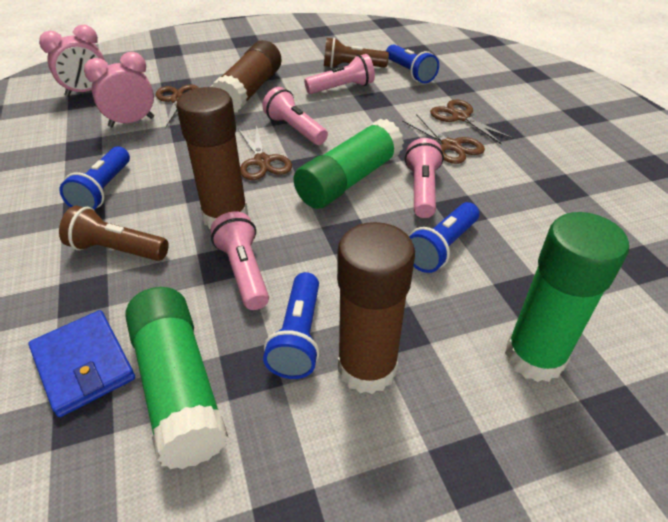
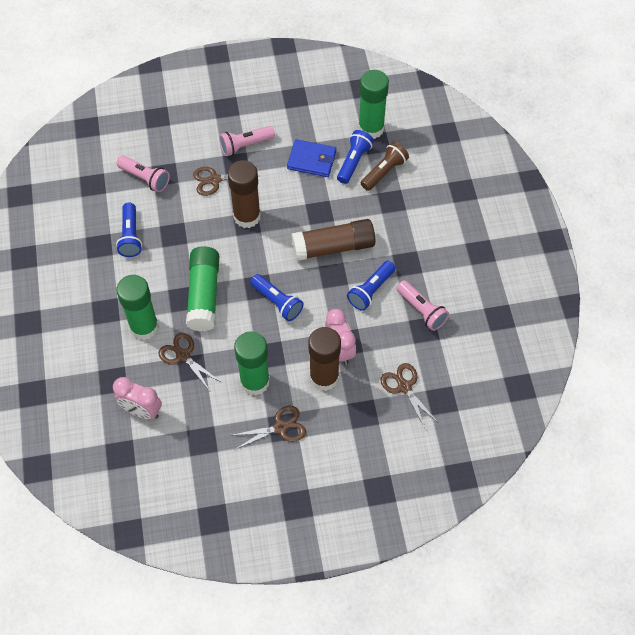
brown flashlight: [59,206,169,261] [324,37,389,68] = 2 -> [361,142,409,191] = 1
green glue stick: [125,287,229,469] [294,119,404,209] [505,212,629,382] = 3 -> [117,275,159,340] [186,246,219,331] [234,331,270,396] [358,70,389,139] = 4
pink flashlight: [210,212,269,310] [262,87,328,145] [304,54,375,94] [405,138,444,218] = 4 -> [116,156,170,192] [219,126,275,156] [397,280,449,331] = 3

